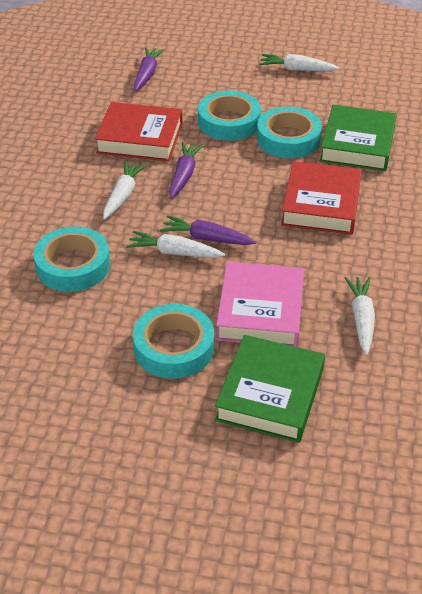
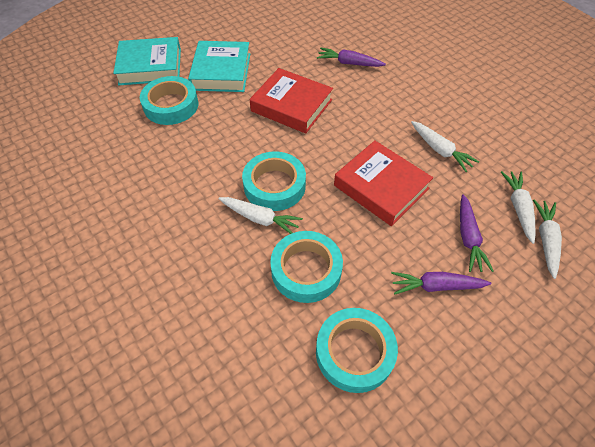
green book: [215,335,325,443] [320,105,397,171] = 2 -> none = 0
pink book: [216,262,304,347] = 1 -> none = 0
turquoise book: none = 0 -> [113,37,181,85] [188,41,250,92] = 2

